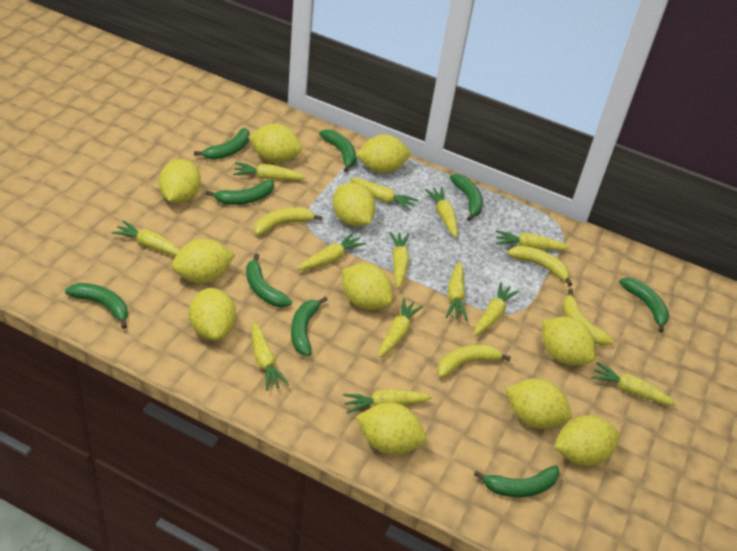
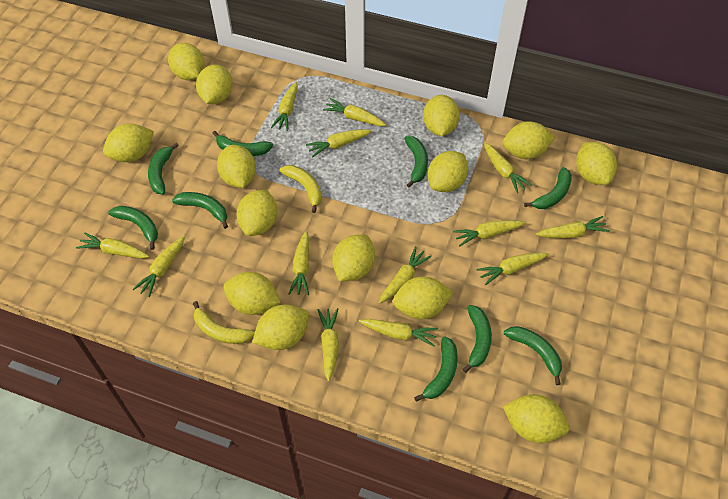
yellow banana: [254,207,322,235] [437,344,511,378] [507,246,572,286] [562,289,613,345] = 4 -> [193,301,255,344] [280,165,322,213] = 2
yellow lemon: [158,159,201,203] [172,239,235,283] [189,288,236,341] [248,124,302,163] [333,183,376,226] [342,263,393,310] [356,134,410,173] [356,403,426,455] [505,378,572,429] [542,317,596,365] [554,415,620,466] = 11 -> [103,124,154,162] [168,43,205,80] [196,65,232,104] [217,145,256,188] [223,272,281,315] [237,190,277,236] [252,305,309,350] [332,234,375,282] [393,277,453,319] [423,95,460,136] [428,151,468,192] [502,121,555,159] [503,394,569,443] [576,142,617,185] = 14

